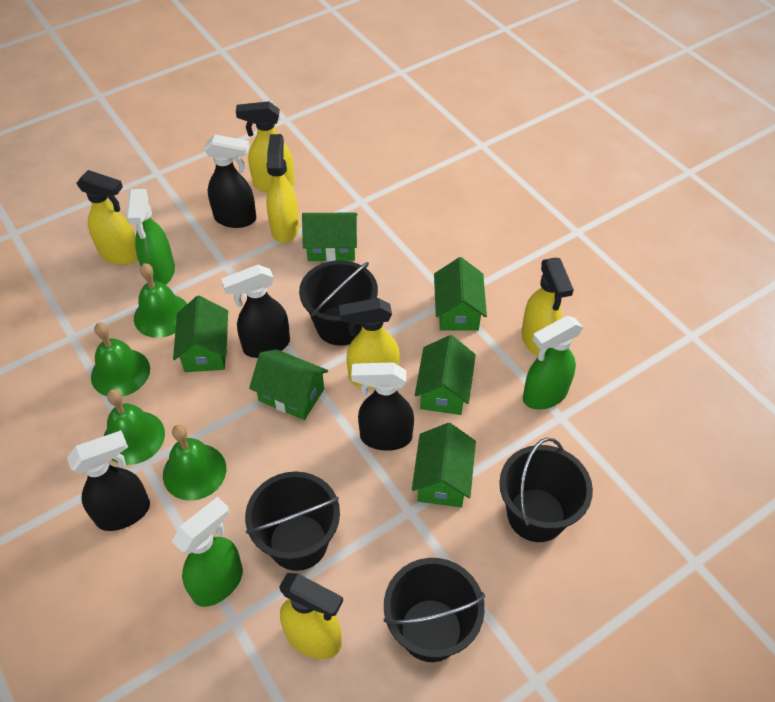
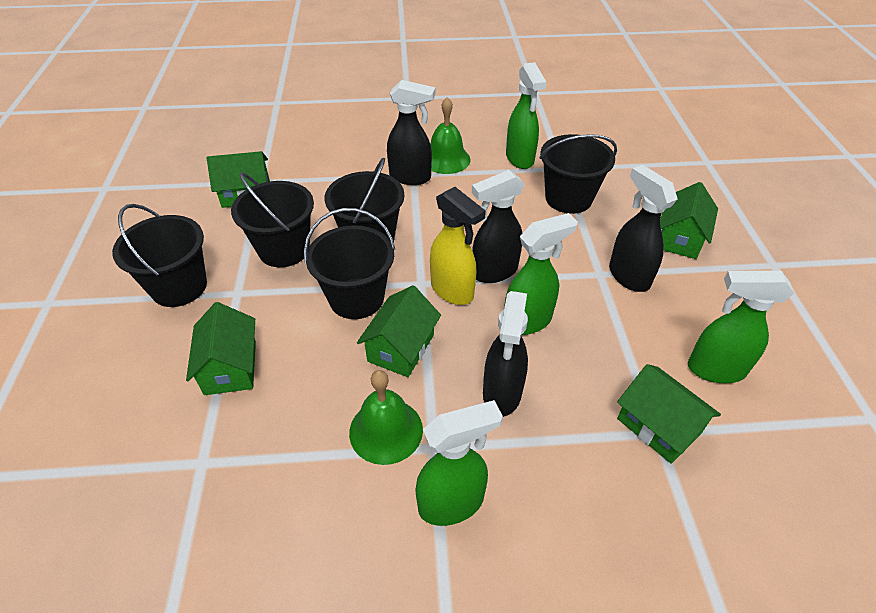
black bucket: [245,471,340,571] [299,260,378,346] [383,558,485,662] [499,437,593,542] = 4 -> [112,204,207,307] [231,173,314,267] [304,208,395,319] [325,158,404,242] [540,134,617,214] = 5
green bell: [91,322,150,397] [104,389,165,465] [134,263,187,338] [163,425,226,501] = 4 -> [349,370,423,465] [431,97,470,174] = 2
green house: [173,296,228,372] [249,349,328,420] [302,213,358,262] [412,423,476,507] [415,335,476,415] [434,257,487,331] = 6 -> [186,302,256,395] [207,151,270,208] [357,285,441,377] [617,364,721,464] [660,182,718,259] = 5
green spray bottle: [126,189,175,285] [172,497,243,607] [523,316,583,410] = 3 -> [415,400,503,526] [504,213,578,335] [506,62,546,169] [688,271,795,383] = 4
yellow spray bottle: [76,170,138,265] [236,101,295,192] [266,134,299,243] [279,573,343,659] [339,298,400,389] [521,258,574,356] = 6 -> [430,187,486,305] = 1

